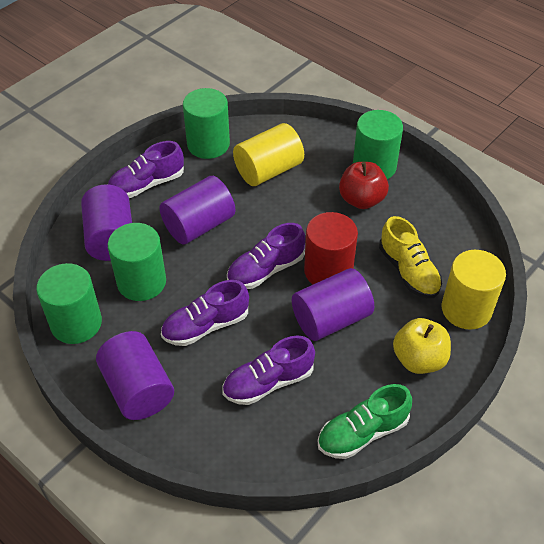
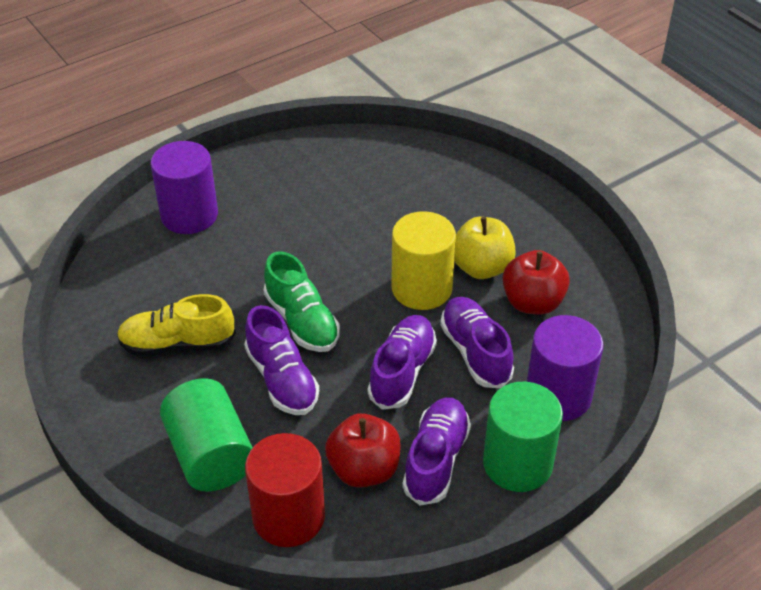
green cylinder: [36,263,102,344] [108,223,166,301] [183,88,230,159] [353,110,403,179] = 4 -> [160,378,253,492] [483,382,563,492] = 2
purple cylinder: [81,185,132,261] [96,331,174,420] [159,176,235,245] [292,268,374,341] = 4 -> [150,141,218,234] [527,315,603,421] = 2
red apple: [339,162,389,209] = 1 -> [325,413,401,487] [503,250,570,315] = 2
yellow cylinder: [233,123,304,186] [441,250,506,330] = 2 -> [392,211,456,310] = 1

